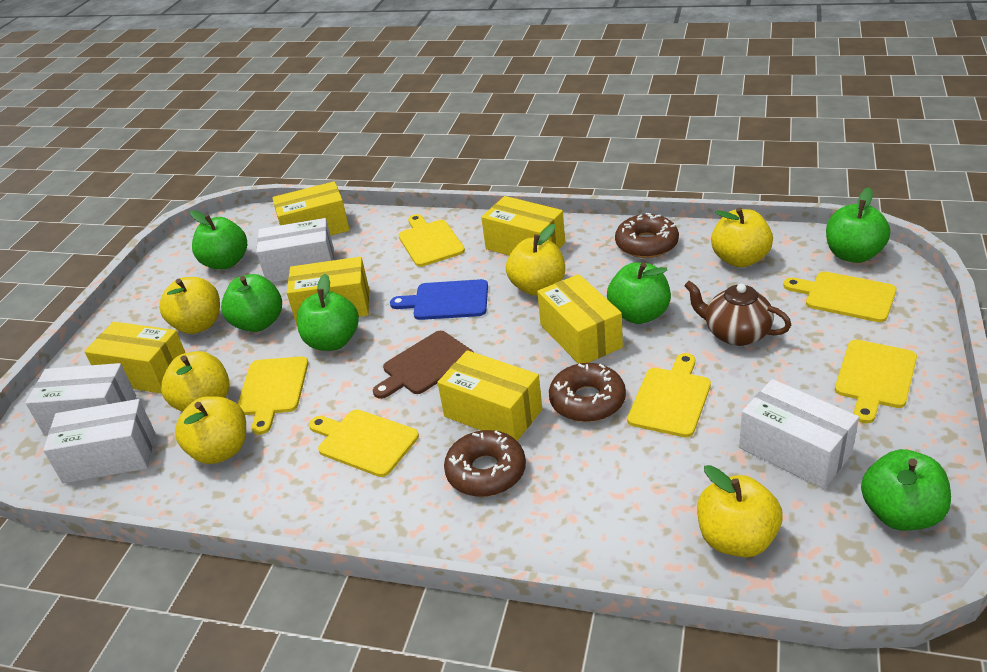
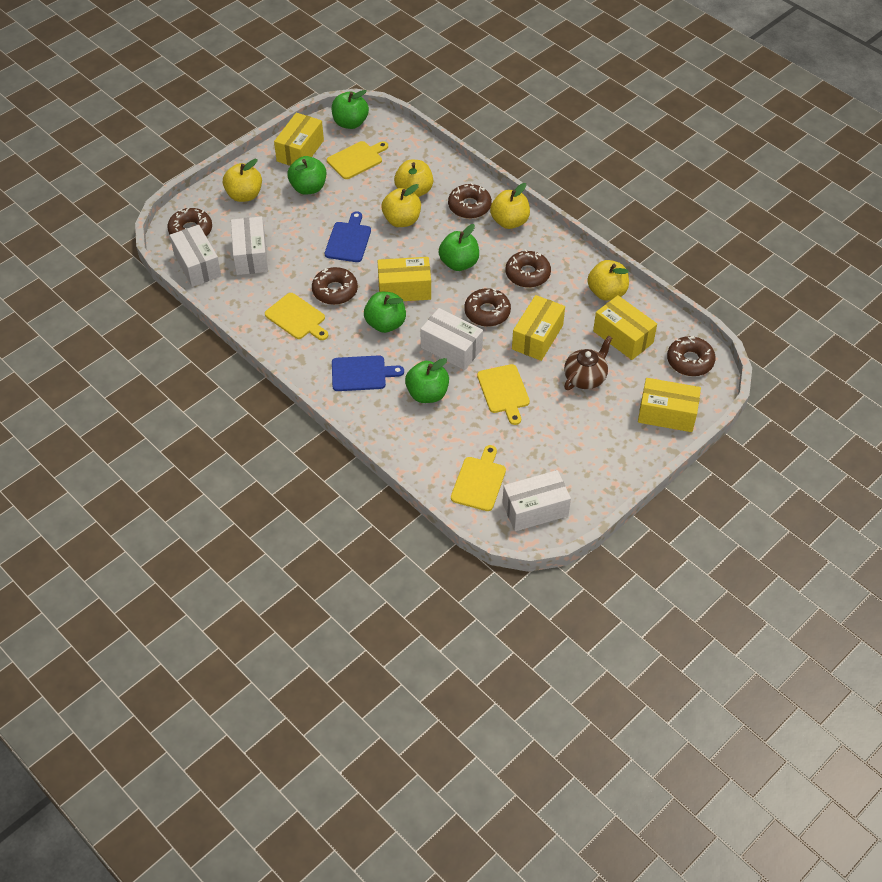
blue cutting board: [390,279,488,320] = 1 -> [325,211,371,262] [332,355,404,391] = 2
brown cutting board: [373,331,475,399] = 1 -> none = 0
brown donut: [444,430,526,497] [549,363,626,422] [615,213,679,258] = 3 -> [167,207,212,236] [312,267,358,305] [448,183,492,219] [464,288,511,327] [505,250,551,288] [667,336,716,376] = 6
green apple: [190,210,247,269] [221,274,282,332] [297,274,359,351] [607,262,671,324] [826,187,890,263] [861,449,951,530] = 6 -> [287,156,326,195] [332,90,369,129] [364,292,406,333] [405,358,449,403] [439,224,479,271] = 5
yellow apple: [159,277,220,334] [161,351,230,412] [175,396,246,464] [506,224,565,296] [697,465,783,557] [711,208,773,268] = 6 -> [223,159,262,202] [382,184,421,227] [394,160,433,197] [490,183,530,229] [587,260,629,301] = 5
yellow box: [84,322,185,394] [272,181,350,236] [287,257,369,325] [437,350,542,441] [481,196,565,256] [537,274,623,364] = 6 -> [274,113,324,166] [377,257,431,301] [512,295,565,361] [593,295,657,360] [638,378,701,432] = 5
yellow cutting board: [238,357,308,435] [309,410,419,477] [399,214,465,267] [627,353,711,437] [783,272,897,322] [835,340,917,423] = 6 -> [265,293,328,340] [327,141,388,179] [451,445,506,511] [477,364,530,425] = 4

